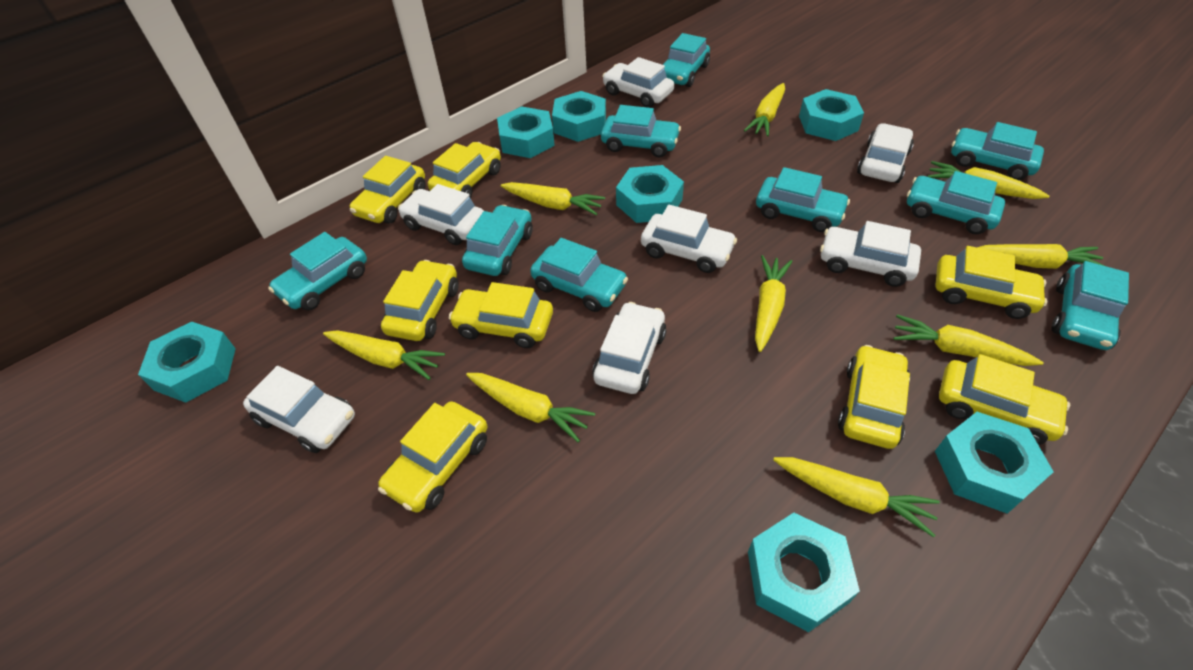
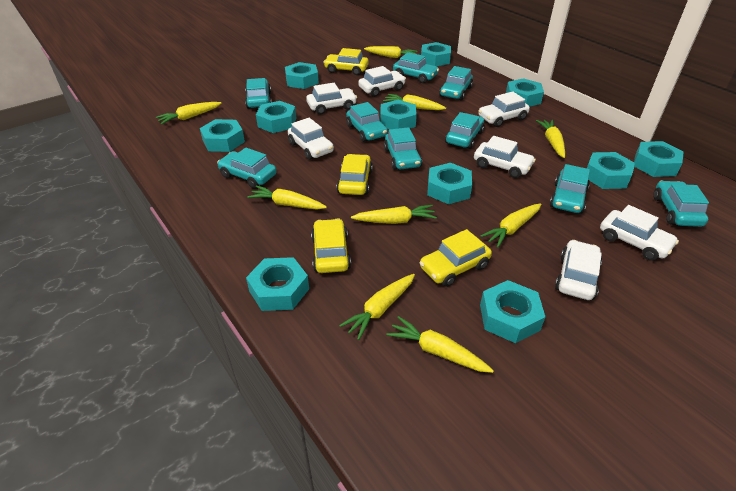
turquoise nut: [138,322,236,403] [497,106,555,158] [552,91,606,142] [616,165,684,223] [748,513,860,632] [799,89,864,141] [935,412,1054,514] = 7 -> [200,119,245,152] [246,257,309,311] [256,101,296,133] [285,62,319,89] [380,100,417,129] [421,42,451,66] [427,163,472,204] [480,280,545,343] [506,78,544,107] [587,152,635,189] [634,141,684,177] = 11
yellow car: [350,156,426,224] [378,401,487,513] [381,260,459,341] [428,142,501,198] [449,282,553,348] [838,345,910,449] [935,246,1047,319] [939,354,1070,445] = 8 -> [311,218,351,273] [323,48,369,75] [337,154,373,195] [420,229,492,287] = 4

